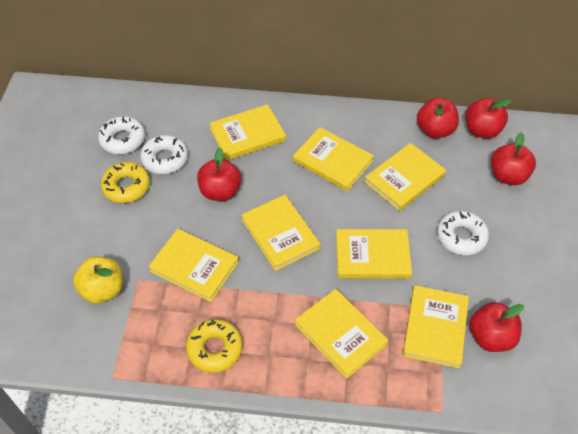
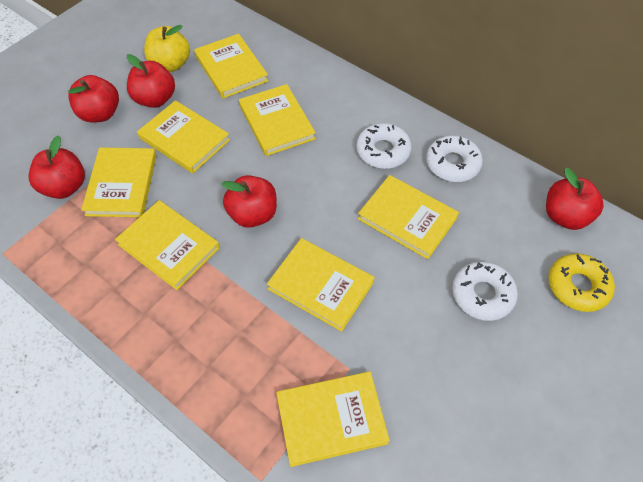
yellow donut: [101,162,150,203] [186,319,243,373] = 2 -> [548,253,615,312] = 1

